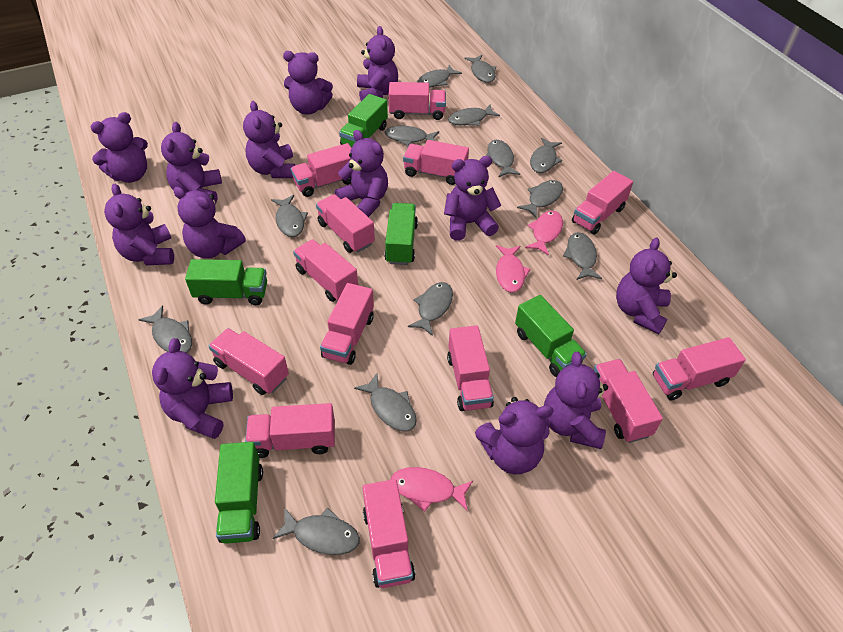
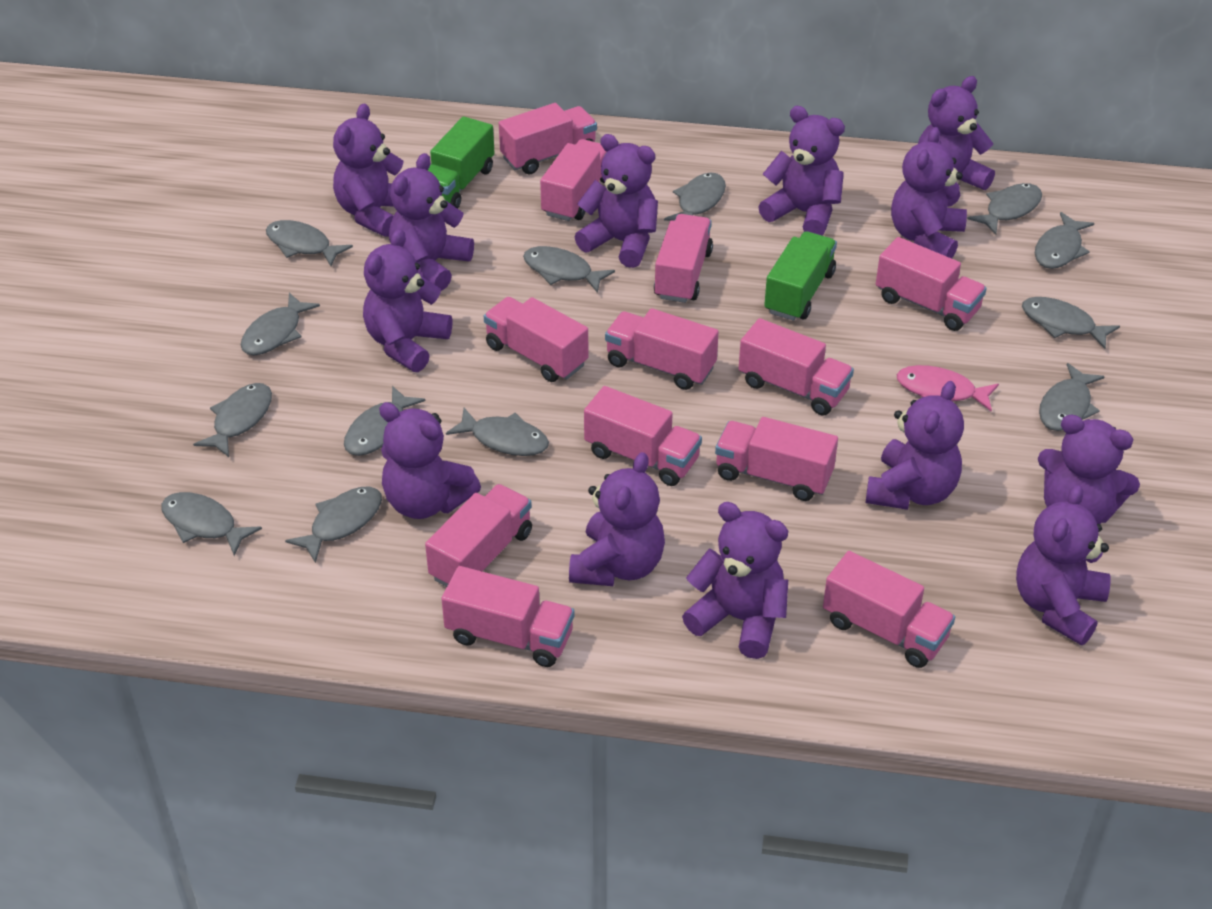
green truck: [185,259,267,305] [215,442,263,544] [339,94,388,148] [384,203,418,265] [515,295,587,377] = 5 -> [428,116,495,209] [764,231,837,321] = 2
pink fish: [391,467,473,512] [496,245,531,293] [525,211,563,255] = 3 -> [897,365,999,412] = 1
pink truck: [209,328,289,395] [245,403,335,458] [291,143,351,197] [293,239,358,302] [316,194,375,253] [320,283,374,365] [362,479,416,588] [388,82,446,120] [403,140,469,185] [447,325,494,411] [572,171,633,235] [593,359,663,443] [653,337,746,401] = 13 -> [425,484,532,587] [441,566,574,667] [484,297,589,382] [499,103,597,174] [540,139,607,221] [584,386,702,486] [605,308,719,390] [654,214,713,303] [715,417,838,501] [739,318,854,416] [823,551,955,668] [876,237,987,331] = 12

